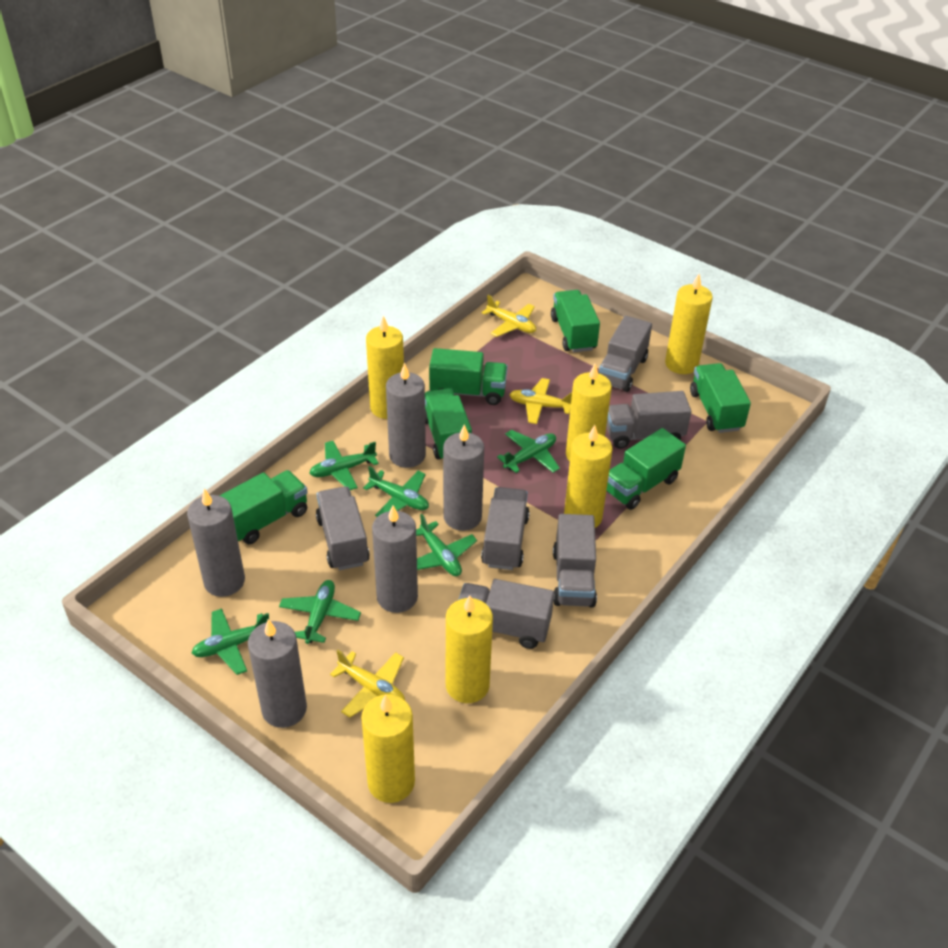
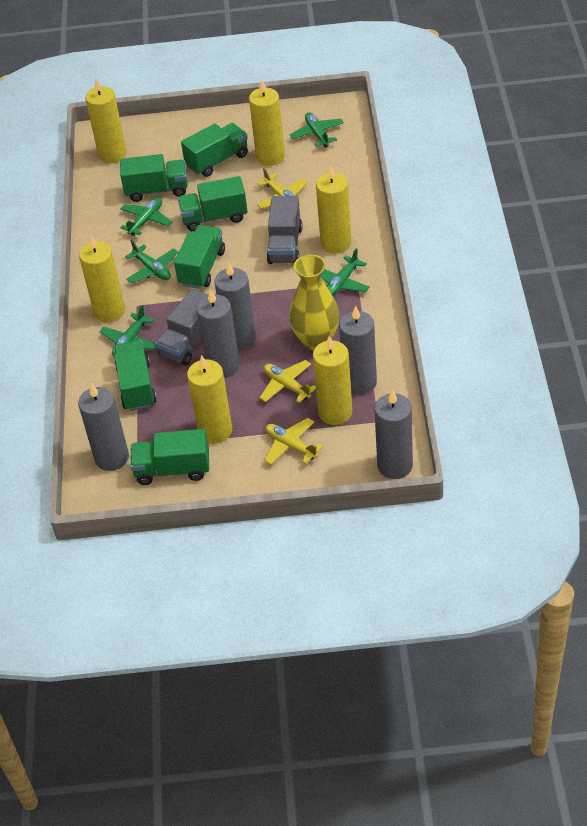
green plane: [191,608,269,675] [279,580,361,644] [309,441,379,490] [363,466,429,517] [416,514,477,576] [497,430,560,473] = 6 -> [100,305,156,357] [120,197,172,236] [125,240,178,283] [290,112,344,148] [321,248,370,296] = 5
grey truck: [316,486,370,570] [458,579,554,649] [481,487,530,570] [553,514,597,607] [598,316,652,392] [606,391,691,449] = 6 -> [155,289,208,366] [267,196,303,264] = 2
yellow vase: none = 0 -> [289,254,339,351] = 1

